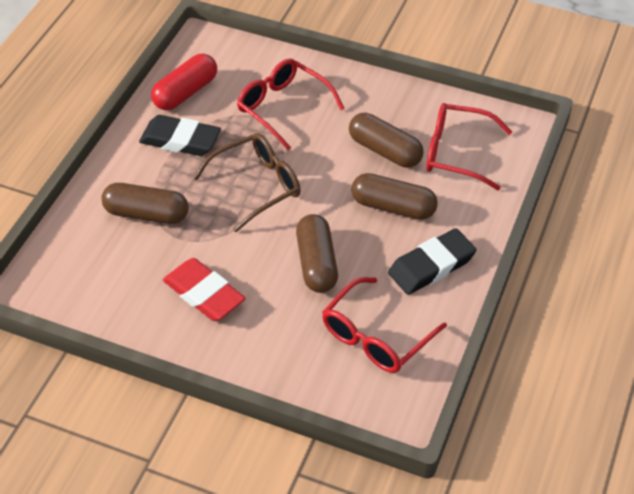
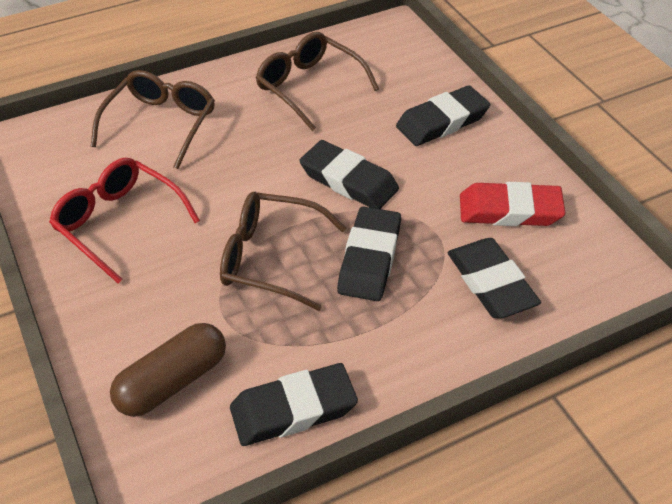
black eraser: [139,115,221,156] [388,228,477,295] = 2 -> [230,363,358,446] [300,140,399,209] [337,206,401,301] [396,85,490,146] [448,238,541,318] = 5
brown capsule: [101,183,189,224] [296,214,338,293] [349,113,424,168] [351,173,438,220] = 4 -> [110,323,226,417] = 1
brown glasses: [193,133,301,232] = 1 -> [91,70,215,169] [220,192,346,311] [256,32,379,131] = 3
red capsule: [151,54,217,110] = 1 -> none = 0
red glasses: [237,58,345,150] [322,277,447,373] [426,103,512,190] = 3 -> [49,158,200,284] = 1

